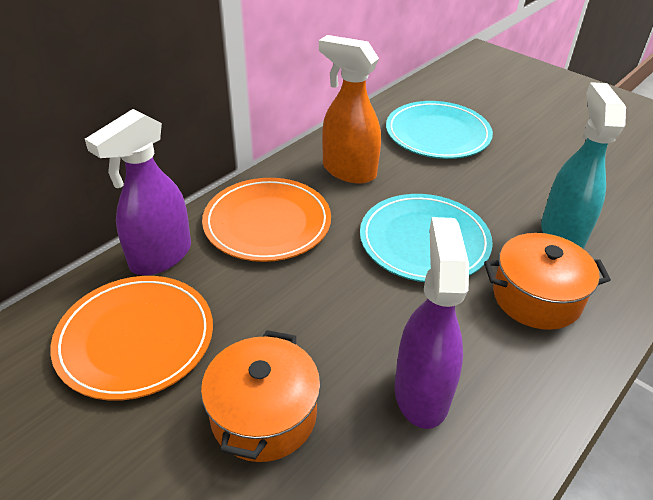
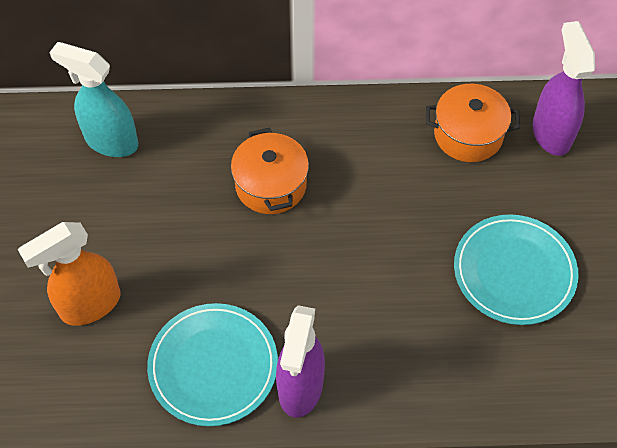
orange plate: [50,276,213,401] [202,178,331,262] = 2 -> none = 0

